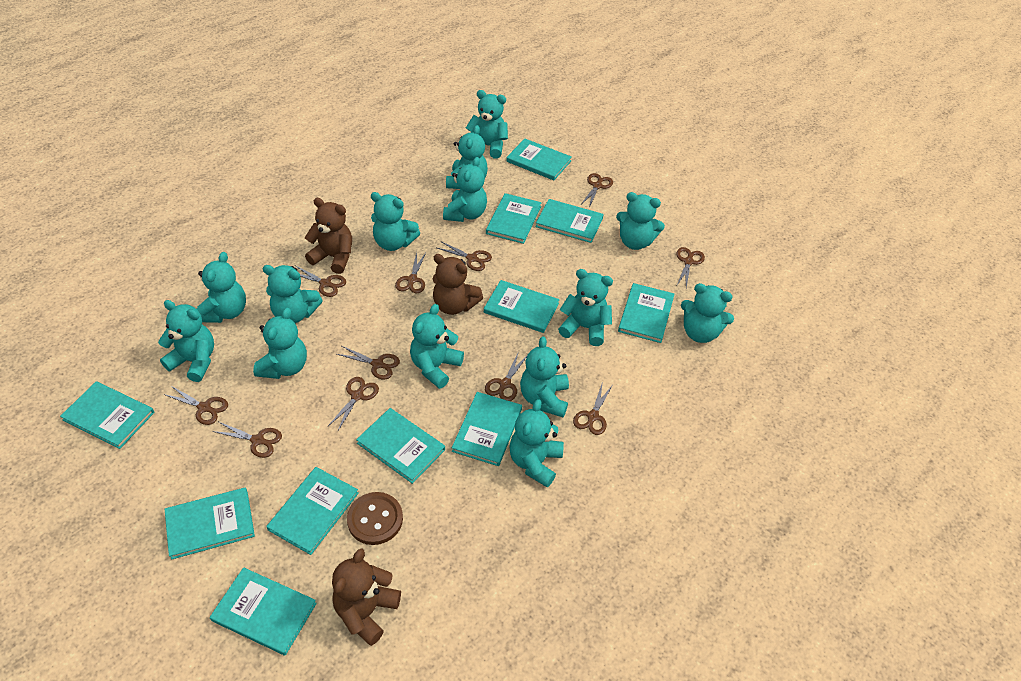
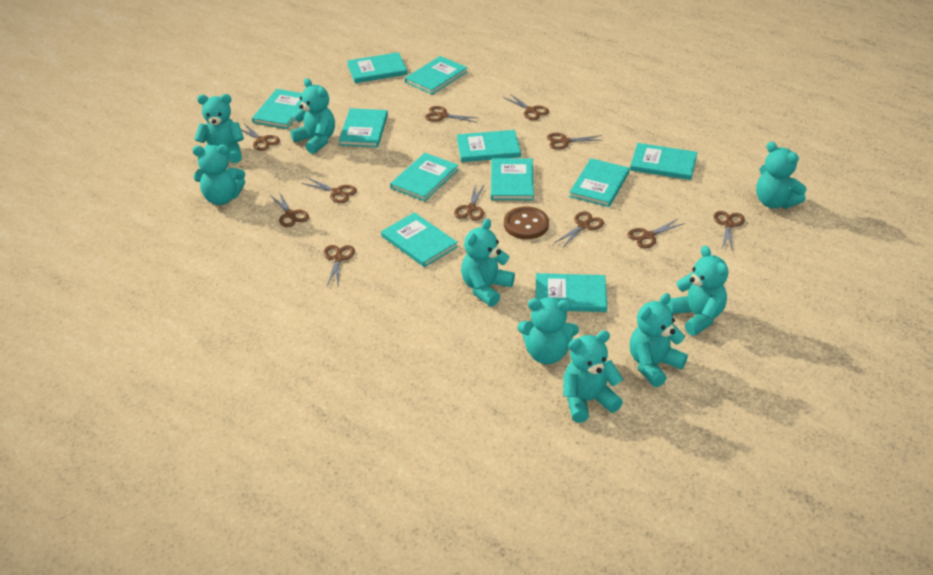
brown teddy bear: [305,198,352,274] [332,548,401,646] [432,254,483,315] = 3 -> none = 0
turquoise teddy bear: [158,300,214,382] [197,252,246,323] [253,308,307,379] [263,265,323,323] [371,192,420,251] [410,304,464,389] [443,157,487,222] [446,125,488,189] [466,90,508,159] [509,399,564,487] [520,336,569,417] [558,269,613,346] [616,192,665,250] [681,283,734,343] = 14 -> [192,145,245,205] [194,94,244,163] [290,78,335,154] [461,219,515,307] [518,297,579,364] [563,331,623,423] [630,293,688,387] [668,246,728,336] [756,142,806,209] = 9

